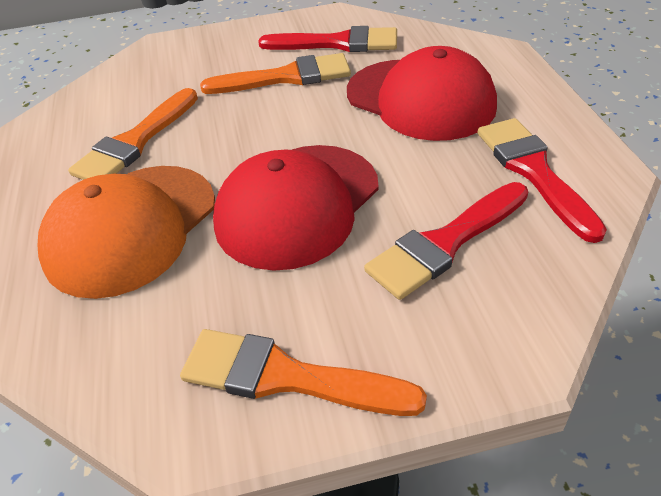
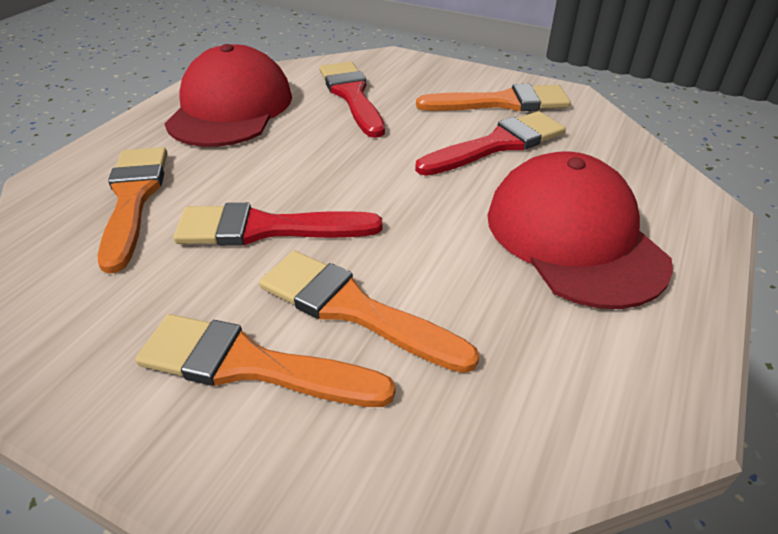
orange brush: [68,88,198,180] [180,329,427,416] [200,53,351,94] = 3 -> [98,147,167,274] [135,314,395,407] [259,251,479,373] [416,84,571,111] = 4
orange cap: [37,166,215,299] = 1 -> none = 0

